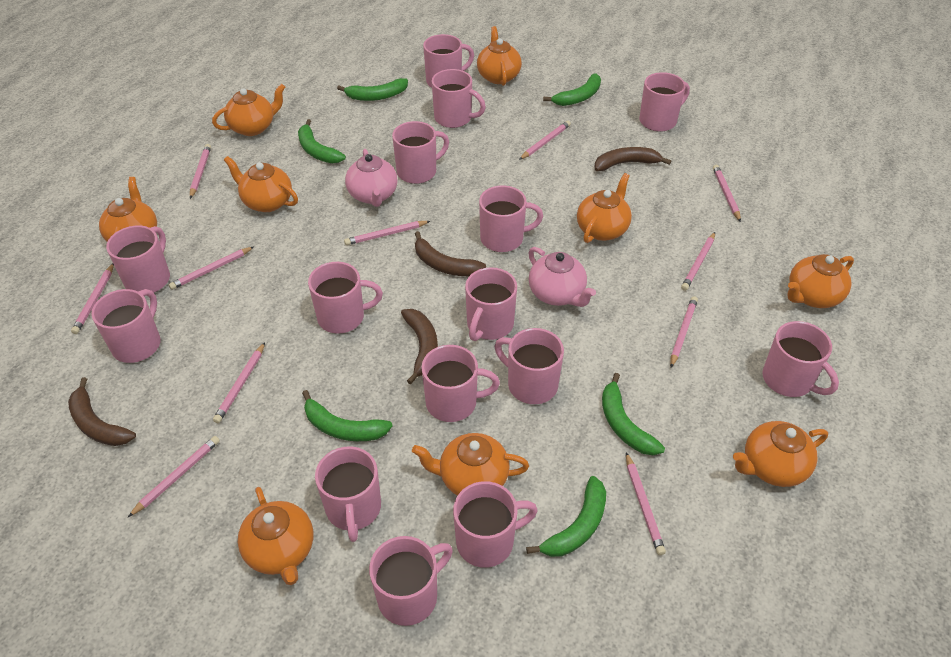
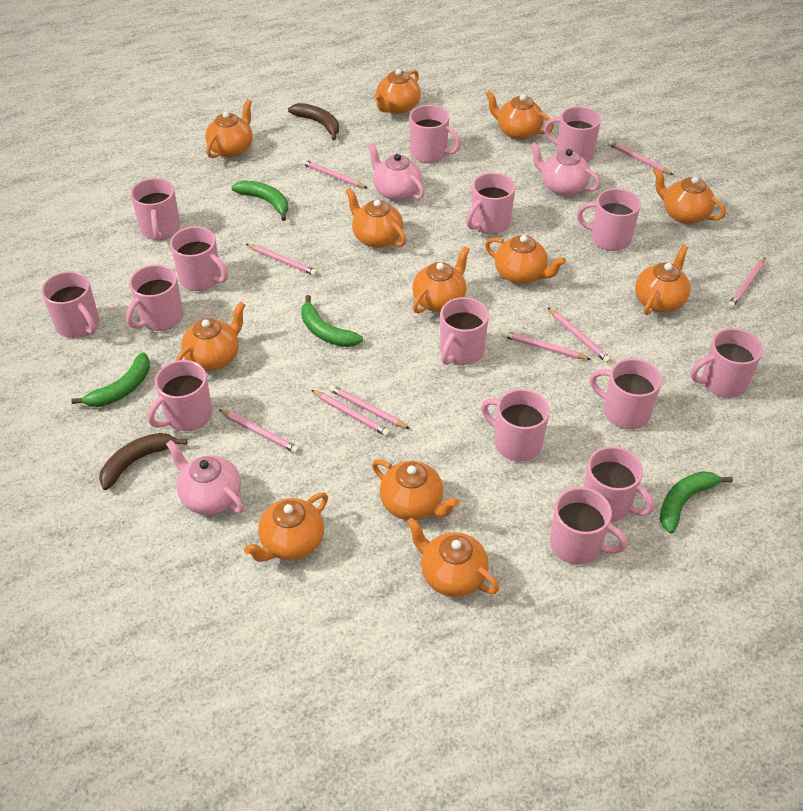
brown banana: [68,377,136,446] [401,309,438,384] [415,231,486,276] [595,147,671,171] = 4 -> [99,433,187,490] [288,103,339,140] = 2
green banana: [298,119,346,163] [302,390,393,441] [337,78,408,101] [526,476,606,557] [543,73,601,106] [602,373,665,455] = 6 -> [71,352,150,407] [231,180,288,221] [301,295,363,347] [660,471,733,534] = 4
orange teapot: [99,177,157,242] [212,84,285,136] [224,156,298,212] [238,487,313,585] [412,433,529,496] [477,26,522,86] [577,173,632,243] [733,421,828,487] [787,254,854,308] = 9 -> [176,302,245,371] [205,99,253,158] [244,492,328,562] [345,188,406,248] [372,459,459,520] [374,69,421,114] [406,518,499,597] [412,246,470,313] [485,90,554,140] [485,235,566,284] [635,245,691,315] [653,168,726,224] = 12
pink pencil: [71,264,114,334] [128,436,220,517] [169,247,254,290] [190,144,211,199] [213,342,265,423] [344,221,430,245] [519,121,571,160] [626,452,666,555] [670,296,698,367] [681,232,715,291] [713,165,741,222] = 11 -> [219,409,299,453] [246,244,317,276] [302,159,367,188] [311,390,390,436] [329,385,410,429] [502,331,591,360] [547,307,611,363] [608,140,674,175] [728,258,765,308] = 9
pink teapot: [345,149,398,207] [528,247,596,307] = 2 -> [166,440,244,515] [368,143,424,201] [530,142,601,196] = 3

